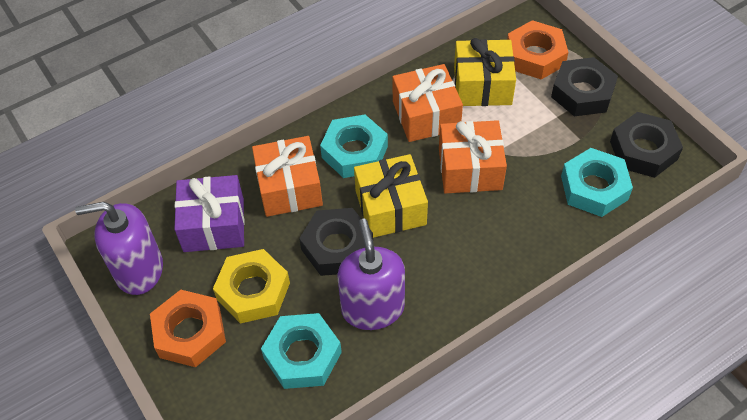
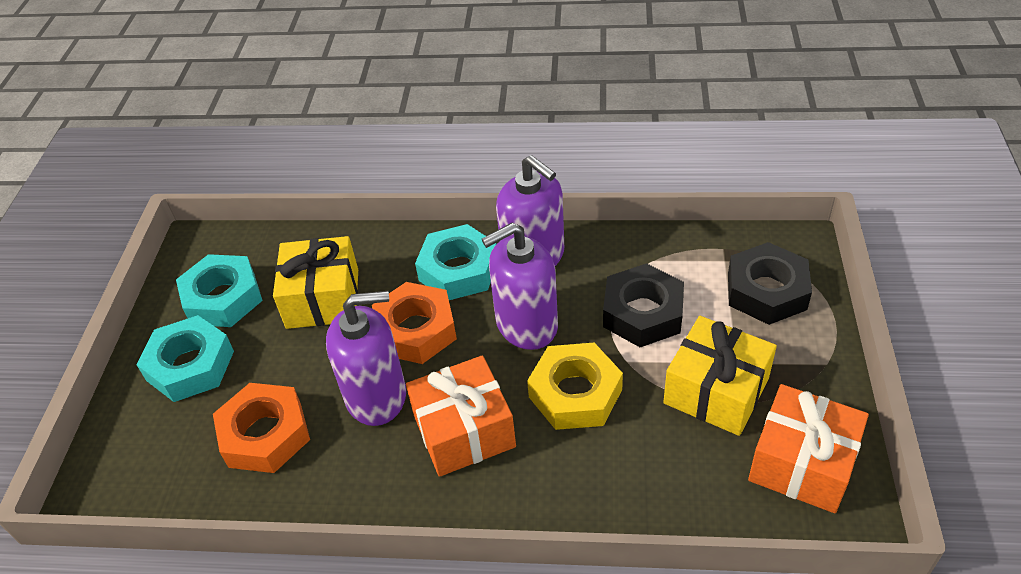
black nut: [299,208,373,276] [551,57,618,116] [610,112,683,178] = 3 -> [603,263,684,347] [728,242,812,325] = 2
orange gift: [252,136,323,217] [392,64,463,142] [439,120,507,193] = 3 -> [406,355,516,477] [748,384,869,513] = 2
purple gift: [174,175,245,252] = 1 -> none = 0
purple soap dispenser: [75,202,163,295] [337,219,405,330] = 2 -> [326,291,406,426] [482,223,558,350] [496,155,564,266] = 3

